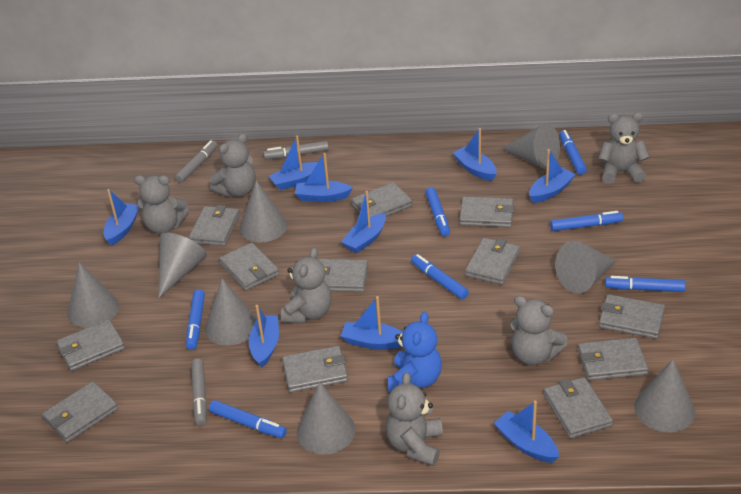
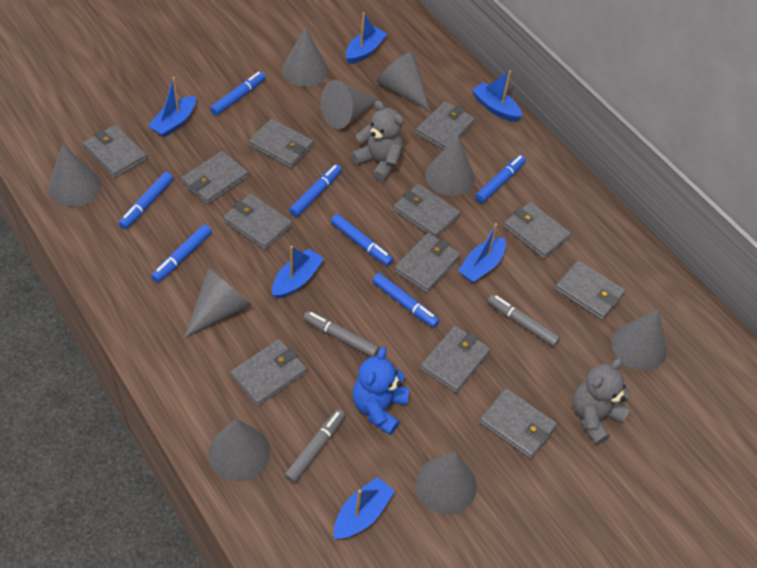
blue boat: [103,189,139,246] [249,305,279,368] [269,136,318,190] [295,153,353,202] [341,191,386,253] [341,296,403,350] [453,128,497,181] [494,401,559,463] [529,149,576,203] = 9 -> [148,77,196,138] [272,246,324,299] [334,477,395,539] [346,12,387,64] [458,223,506,283] [472,71,522,122] = 6
grey cone: [67,262,119,328] [158,233,207,299] [205,279,257,346] [240,181,287,243] [297,382,356,455] [502,123,560,169] [555,241,616,294] [634,359,695,432] = 8 -> [48,144,101,207] [184,268,251,338] [209,418,270,481] [282,27,328,87] [321,80,380,129] [377,51,430,111] [416,453,477,514] [425,135,475,196] [612,310,667,371] = 9
grey teddy bear: [134,175,189,234] [210,133,256,197] [281,247,332,323] [386,372,443,466] [511,296,567,365] [599,112,650,184] = 6 -> [351,100,403,182] [573,358,630,445] = 2

